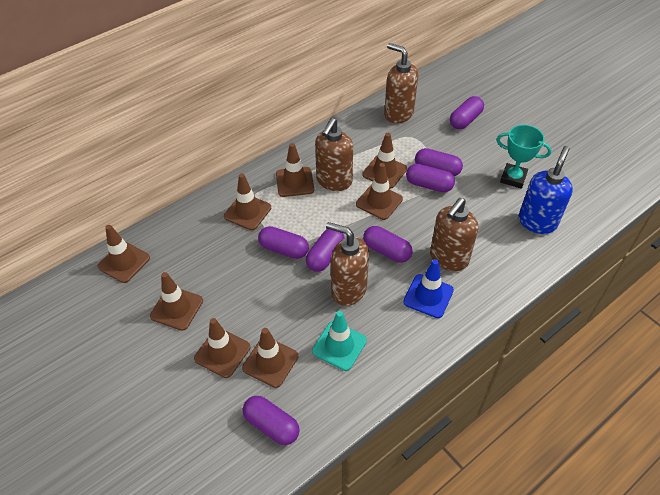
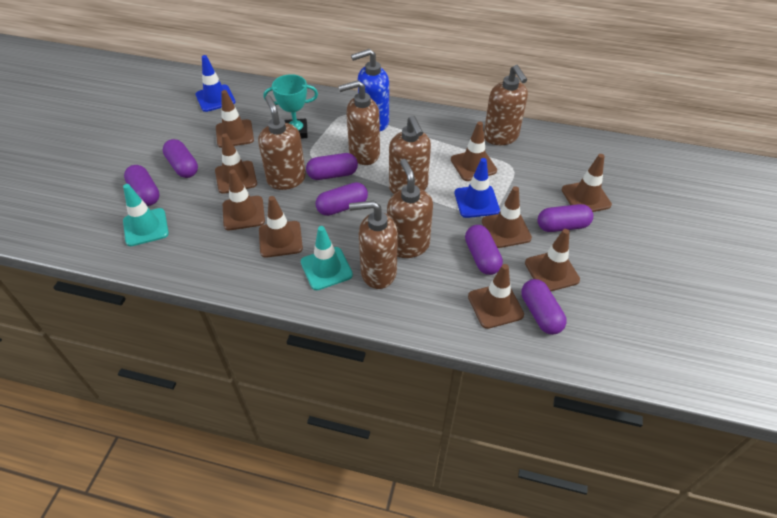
blue traffic cone: [403,259,454,318] = 1 -> [196,55,235,112] [455,158,500,218] = 2
brown soap dispenser: [315,118,353,191] [326,222,369,306] [384,43,418,123] [430,198,478,271] = 4 -> [258,95,306,190] [338,80,380,165] [349,201,398,289] [387,159,433,258] [389,116,431,194] [484,65,528,145] = 6
brown traffic cone: [98,225,150,283] [150,272,203,331] [194,318,250,378] [224,174,271,230] [242,328,298,388] [276,143,314,197] [356,163,403,220] [362,133,407,189] = 8 -> [215,134,257,194] [216,90,254,148] [223,170,265,230] [259,196,303,258] [451,121,497,181] [468,264,524,329] [482,186,532,248] [525,229,580,291] [562,154,612,212] = 9
turquoise traffic cone: [312,311,367,371] = 1 -> [123,184,169,246] [301,226,353,290] = 2

